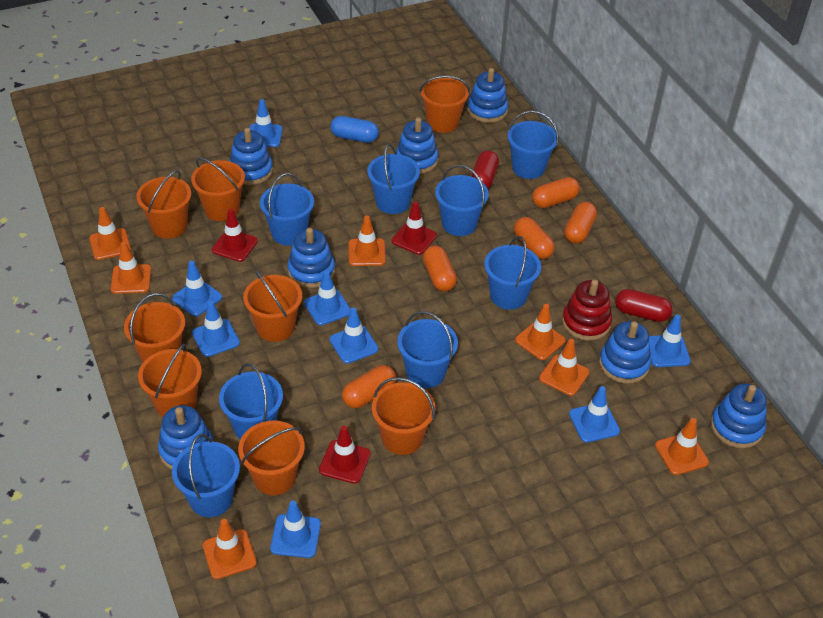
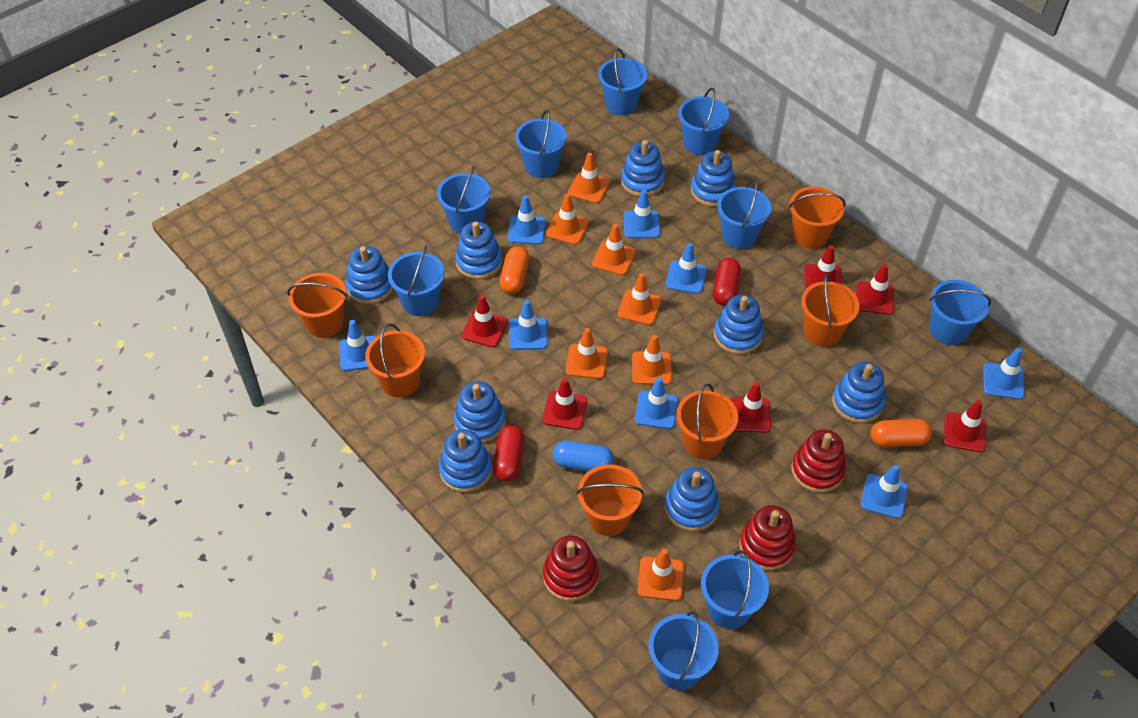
blue bucket: [172,434,240,517] [219,363,283,440] [260,173,314,246] [367,144,420,214] [397,311,458,388] [435,165,489,236] [484,236,541,310] [508,110,559,179] = 8 -> [388,246,445,316] [437,166,490,234] [515,110,567,178] [598,48,647,115] [648,611,719,690] [678,88,729,155] [701,550,769,629] [717,179,771,249] [929,280,991,345] = 9
blue stacking toy: [158,405,213,470] [230,128,273,185] [287,228,335,288] [396,117,438,174] [467,68,509,123] [599,321,651,384] [711,384,767,448] = 7 -> [346,246,394,304] [439,429,492,493] [454,381,506,443] [455,222,502,280] [621,140,665,196] [665,467,720,532] [691,150,736,207] [714,295,764,354] [832,362,885,423] = 9
orange bucket: [124,293,185,362] [136,170,192,239] [138,344,202,417] [191,158,245,221] [238,420,305,495] [243,270,302,342] [372,377,435,455] [419,76,470,133] = 8 -> [287,273,347,338] [365,323,425,397] [576,464,643,536] [676,384,738,459] [789,186,846,249] [801,274,859,347] = 6
orange capsule: [342,365,396,408] [423,246,457,291] [514,217,555,259] [532,177,580,208] [564,202,597,244] = 5 -> [499,246,530,294] [870,419,932,447] = 2
red stacking toy: [562,279,612,341] = 1 -> [543,535,599,601] [739,505,796,571] [791,429,846,493] = 3
red traffic cone: [212,208,258,262] [319,426,370,484] [391,201,437,255] = 3 -> [461,295,508,347] [542,378,587,430] [730,382,771,433] [803,245,842,290] [856,264,894,315] [943,400,986,452] = 6

